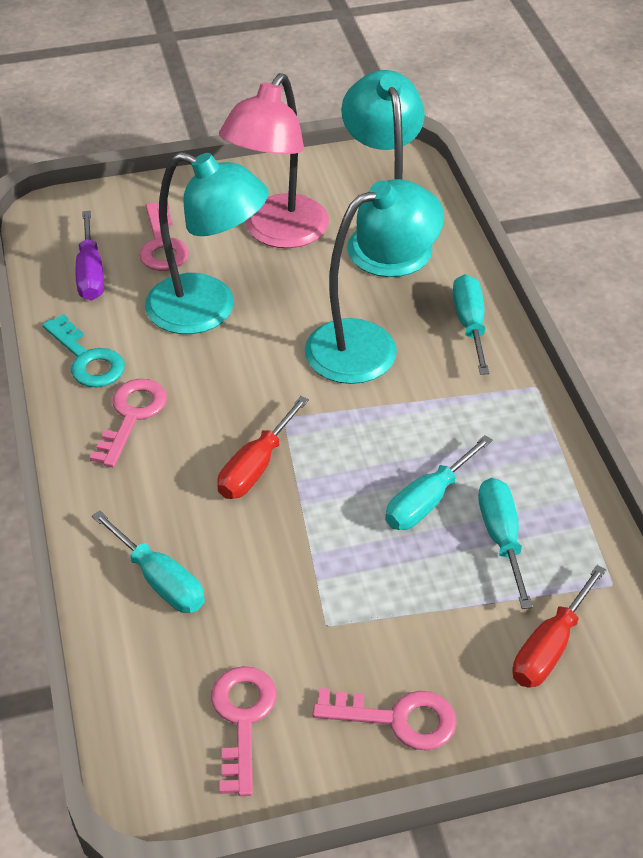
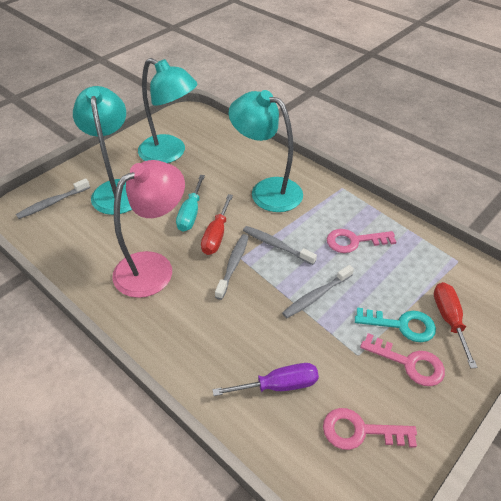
grey toothbrush: none = 0 -> [16,178,90,219] [215,234,249,300] [243,226,317,265] [282,265,354,318] = 4
pink key: [89,379,167,467] [139,202,189,271] [211,666,277,796] [313,688,457,750] = 4 -> [323,408,417,450] [327,229,396,253] [360,333,445,386] = 3
turquoise screwdriver: [92,510,205,613] [385,435,492,530] [453,274,489,375] [478,478,533,609] = 4 -> [176,175,205,232] = 1

